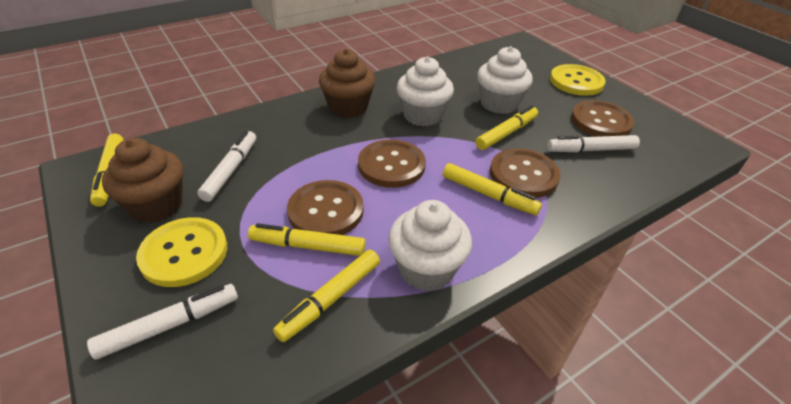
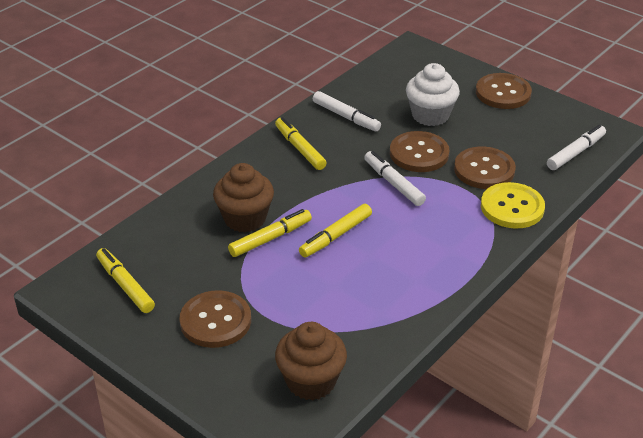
white cupcake: [388,200,472,291] [397,56,454,126] [477,46,533,114] = 3 -> [406,63,460,126] = 1
yellow button: [136,217,227,287] [550,64,606,96] = 2 -> [481,182,545,229] = 1
yellow marker: [90,133,124,207] [248,223,366,256] [273,250,380,342] [443,163,542,215] [476,105,538,150] = 5 -> [96,248,155,313] [228,209,312,257] [275,117,326,170] [299,204,372,258] = 4

